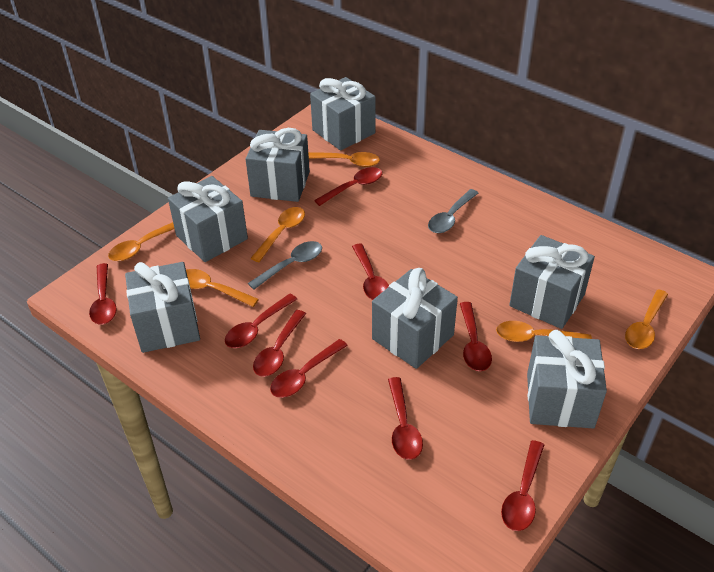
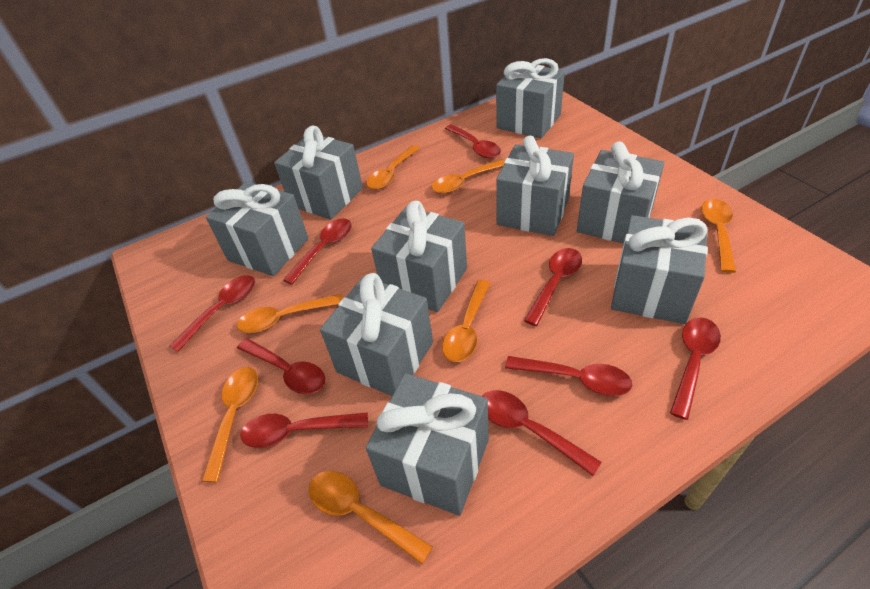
grey gift: [125,262,200,353] [168,176,248,262] [246,128,310,202] [310,77,376,151] [372,268,458,369] [509,235,595,329] [527,330,607,428] = 7 -> [206,182,309,276] [274,125,363,220] [320,273,433,396] [366,373,489,516] [371,201,467,312] [496,58,565,138] [496,136,574,236] [577,141,664,244] [611,215,708,324] = 9
grey spoon: [248,241,322,290] [428,189,478,233] = 2 -> none = 0
orange spoon: [108,222,175,261] [186,269,259,307] [251,207,305,262] [308,152,380,167] [496,321,592,342] [625,289,668,349] = 6 -> [202,367,258,483] [237,294,343,333] [308,471,433,564] [367,145,420,190] [432,159,505,194] [442,280,490,362] [701,199,736,273] = 7

